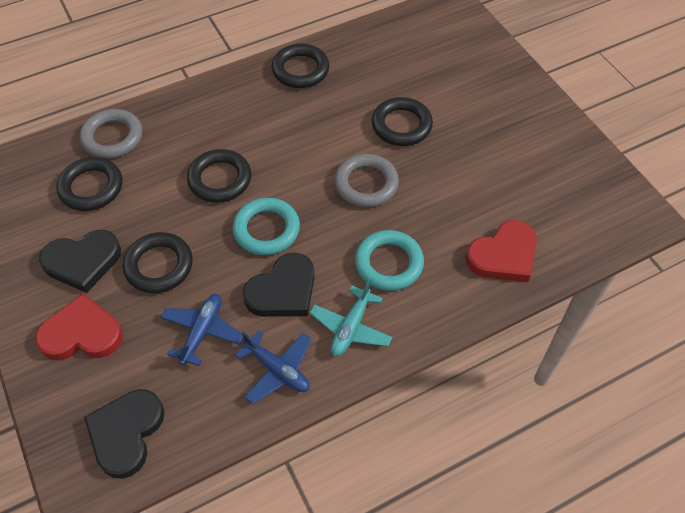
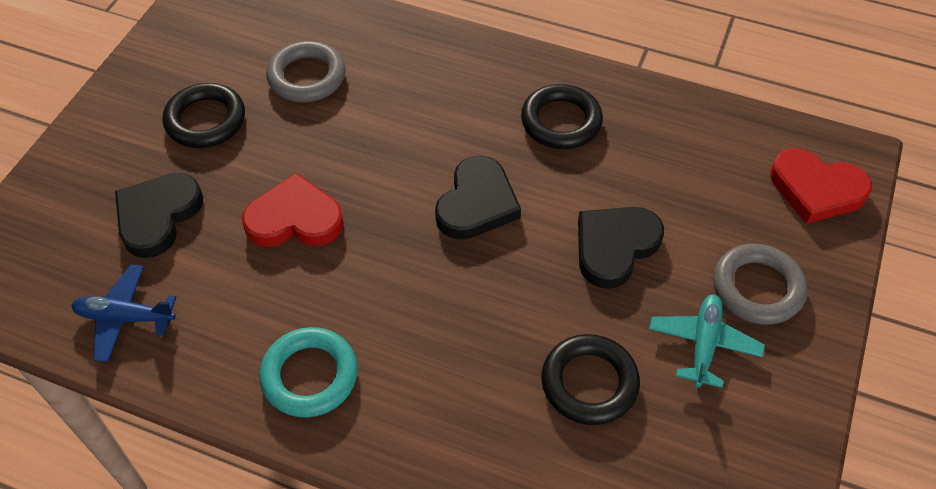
black ring: [56,157,122,211] [123,232,193,293] [187,149,251,203] [272,44,329,88] [372,97,433,146] = 5 -> [163,83,245,148] [521,84,603,149] [541,334,640,425] = 3
blue plane: [161,294,243,366] [235,331,311,404] = 2 -> [71,264,176,362] = 1
turquoise ring: [232,198,300,255] [355,230,424,291] = 2 -> [259,327,358,418] = 1

